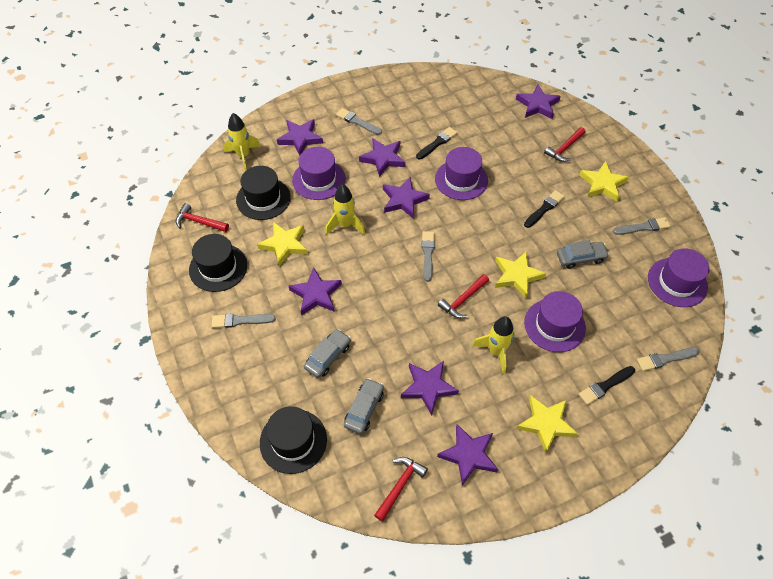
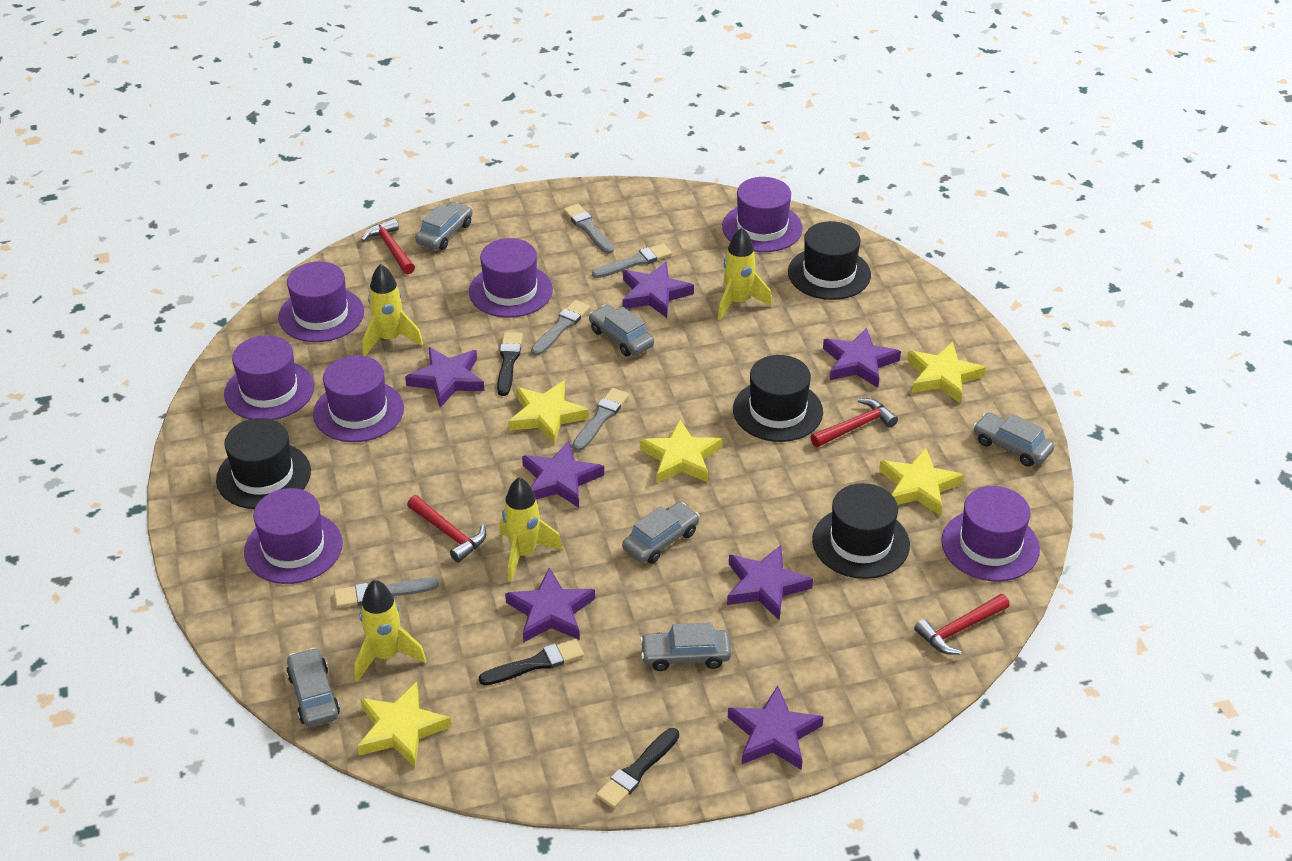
black hat: [189,234,247,292] [236,166,291,220] [260,406,327,474] = 3 -> [216,418,311,509] [733,355,823,442] [788,221,871,300] [812,483,910,579] = 4
grey car: [304,329,351,378] [344,378,384,434] [557,240,609,269] = 3 -> [286,648,340,727] [415,202,473,250] [589,305,654,356] [622,502,700,564] [640,622,731,671] [973,413,1054,467] = 6
purple hat: [292,147,346,200] [435,147,488,200] [524,291,586,352] [648,248,710,307] = 4 -> [224,335,314,420] [244,488,343,584] [278,261,364,342] [313,355,404,442] [469,238,553,318] [722,177,803,252] [941,486,1040,581] = 7
yellow rocket: [224,113,261,171] [326,184,365,235] [472,316,515,374] = 3 -> [355,579,427,682] [363,264,423,356] [499,477,563,582] [718,228,772,320] = 4
yellow star: [257,222,308,266] [495,251,546,298] [516,395,578,454] [579,161,629,202] = 4 -> [357,682,452,767] [508,380,589,444] [640,419,722,483] [879,447,964,516] [907,342,986,403] = 5

